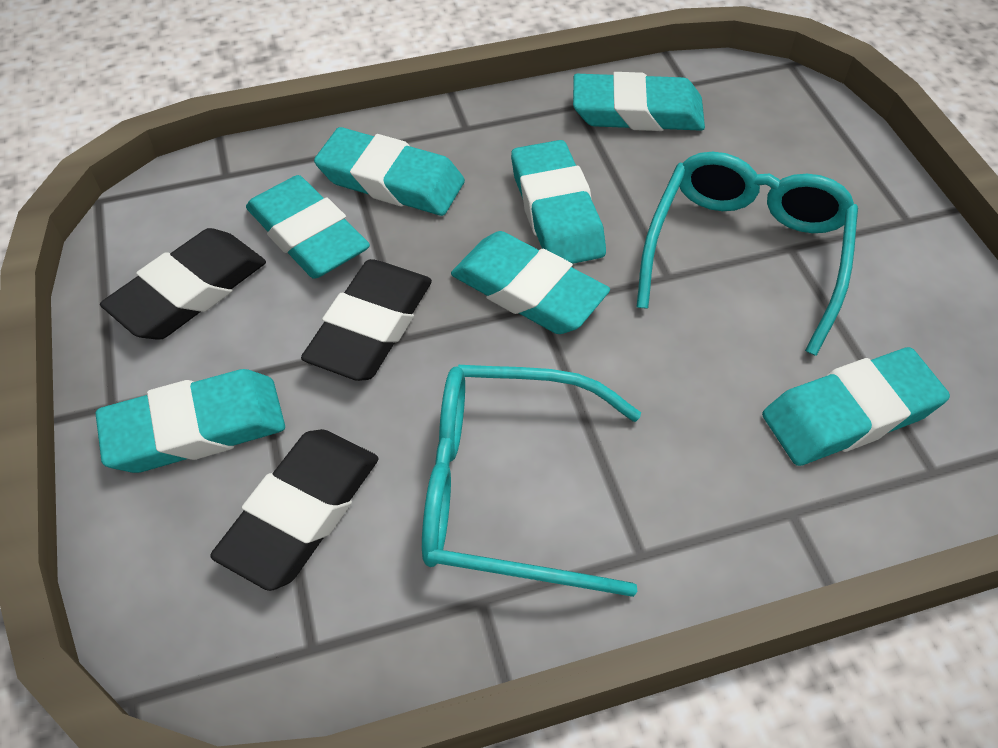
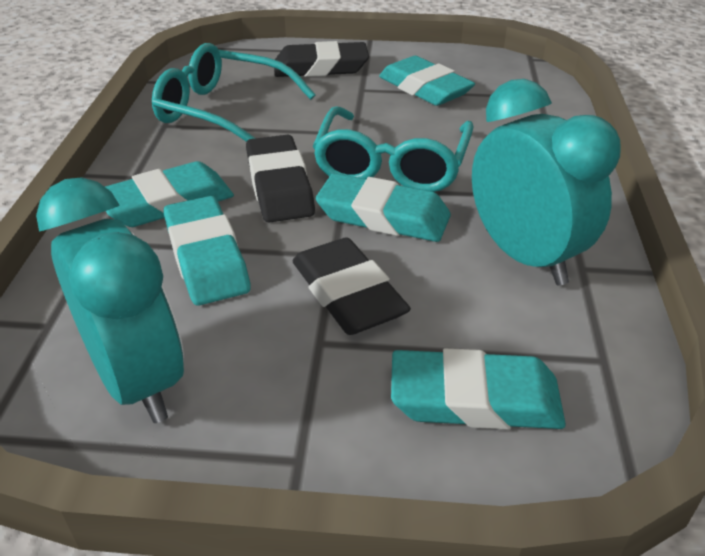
turquoise clock: none = 0 -> [36,177,184,423] [472,79,621,286] = 2
turquoise eraser: [95,369,285,473] [246,175,370,279] [314,127,465,216] [451,231,610,334] [511,140,606,264] [573,72,705,131] [762,347,950,466] = 7 -> [105,161,234,227] [164,196,251,306] [316,173,451,242] [379,56,475,106] [391,348,566,430] = 5

